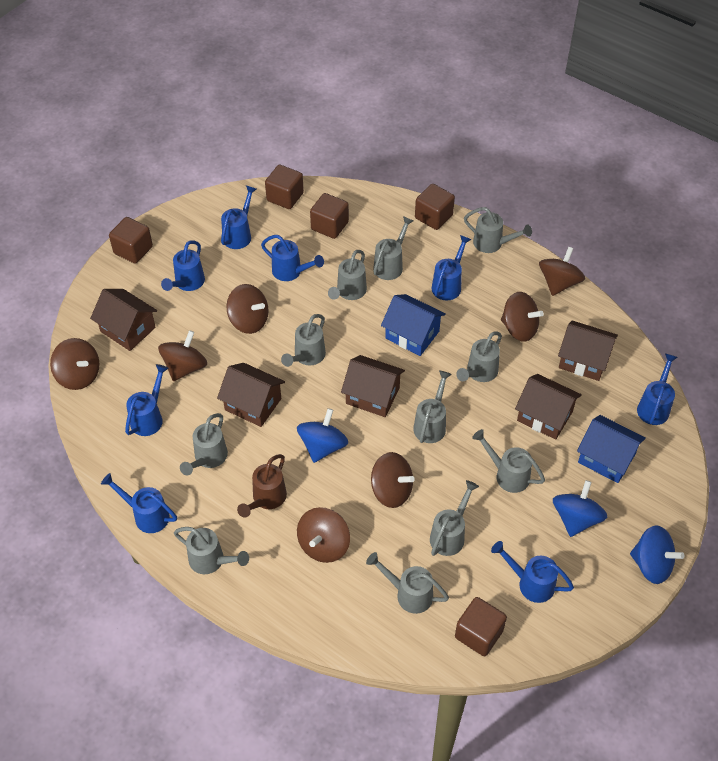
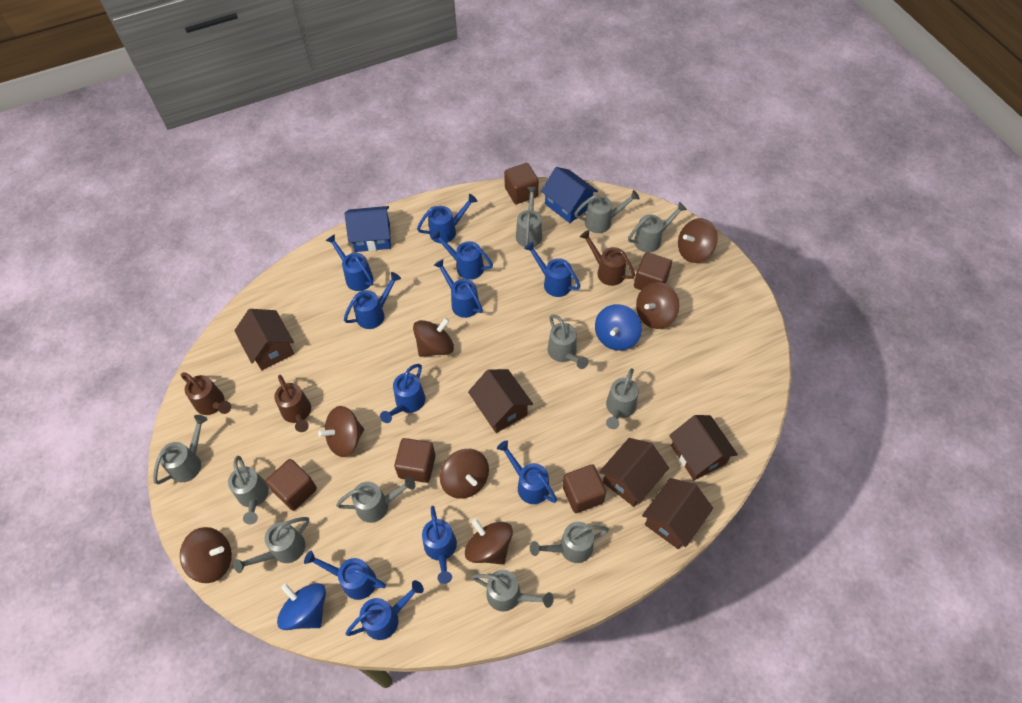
blue spinning top: [297,408,348,463] [553,480,607,537] [630,525,684,584] = 3 -> [277,583,326,630] [595,304,642,351] = 2
blue watering can: [101,473,177,533] [125,364,169,436] [161,240,205,291] [221,186,257,249] [261,235,324,281] [432,235,472,301] [491,541,574,603] [637,353,678,425] = 8 -> [304,550,386,600] [325,234,373,291] [344,272,401,329] [346,580,424,640] [380,364,426,423] [417,194,477,243] [422,506,457,584] [431,230,493,280] [434,259,483,318] [497,440,557,504] [524,242,581,297] = 11
brown watering can: [237,454,287,518] = 1 -> [181,372,231,415] [274,375,311,432] [580,230,635,286] = 3

